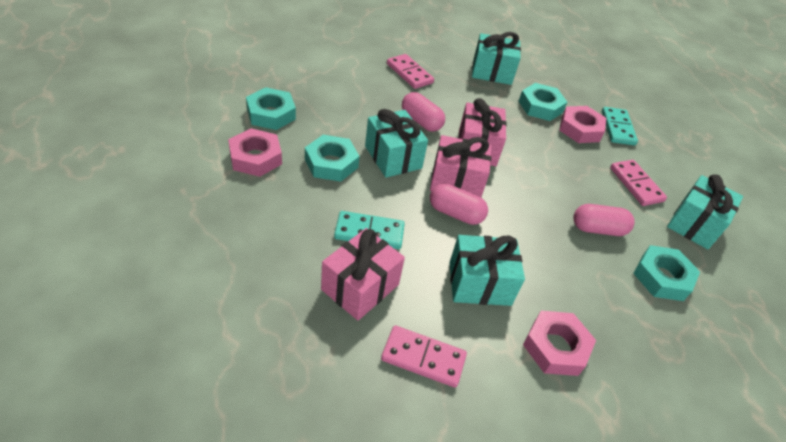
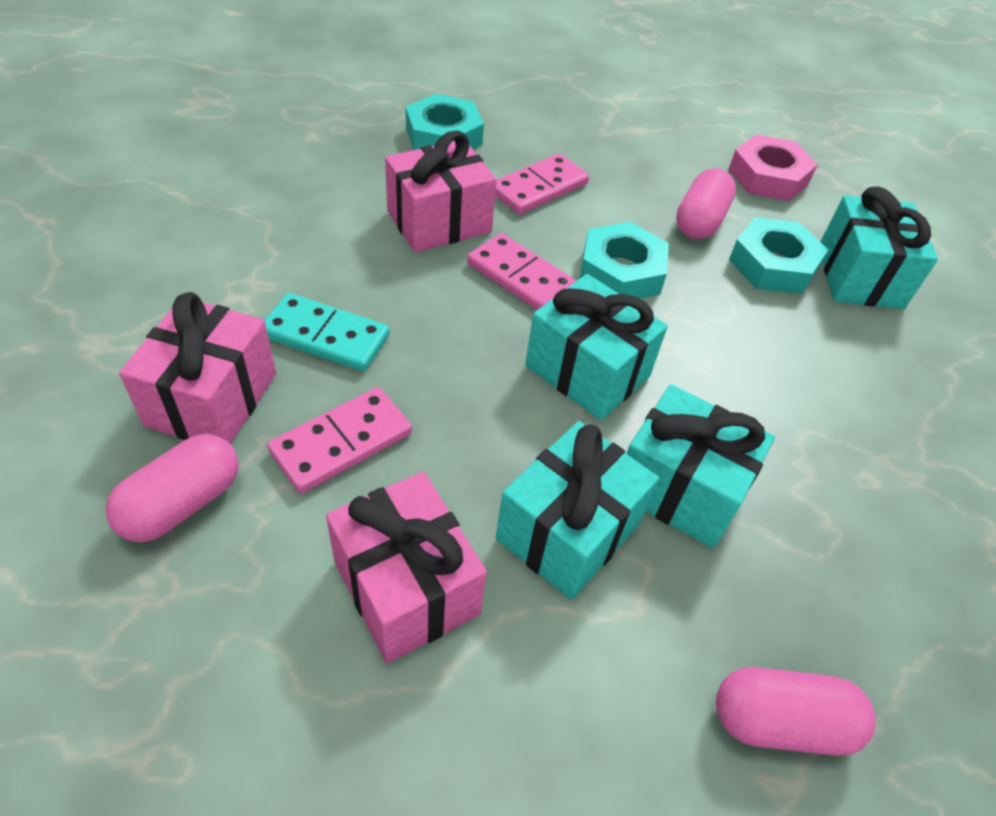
pink nut: [228,128,282,177] [523,311,596,376] [559,106,606,143] = 3 -> [728,134,817,201] = 1
turquoise domino: [334,211,405,249] [602,107,638,145] = 2 -> [265,293,390,372] = 1
turquoise nut: [246,87,296,130] [305,135,359,182] [519,83,567,121] [633,245,700,301] = 4 -> [406,94,484,150] [579,222,669,299] [729,217,828,294] = 3

